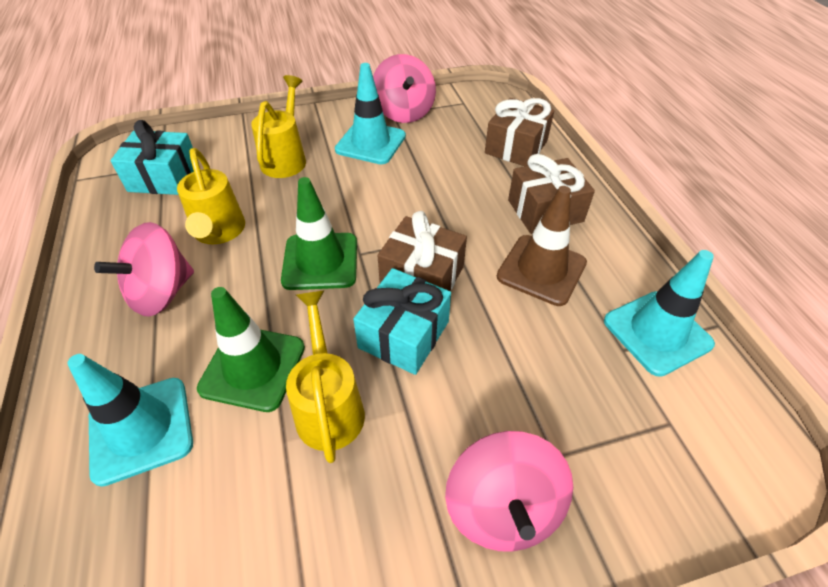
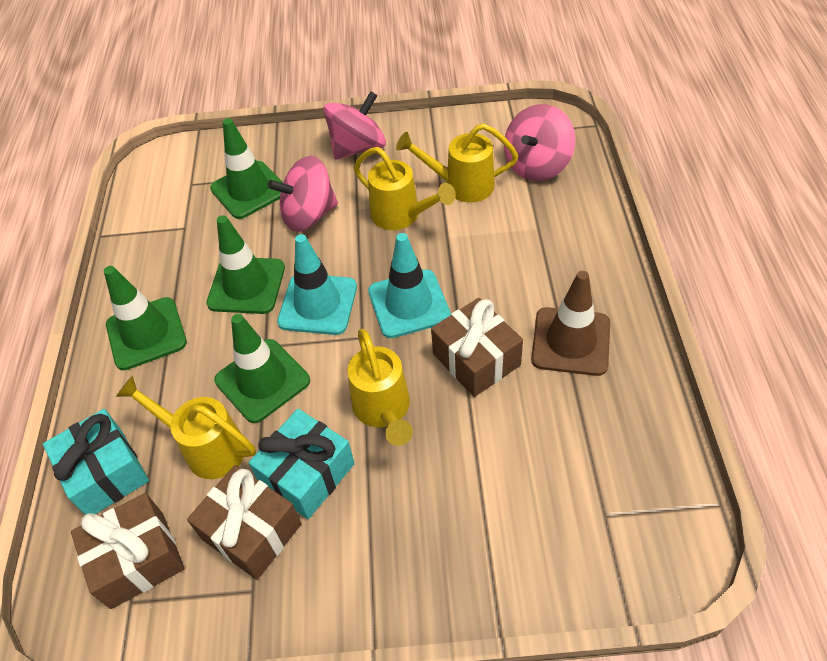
green traffic cone: [197,287,305,412] [281,177,357,290] = 2 -> [104,266,187,370] [206,215,285,314] [210,118,283,219] [214,314,310,423] = 4
turquoise traffic cone: [67,354,193,487] [335,63,406,164] [604,250,715,377] = 3 -> [277,234,357,335] [368,233,451,338] = 2
yellow watering can: [177,148,245,244] [251,75,306,178] [286,290,365,463] = 3 -> [116,376,256,479] [347,329,413,446] [354,147,456,230] [396,124,518,203] = 4

